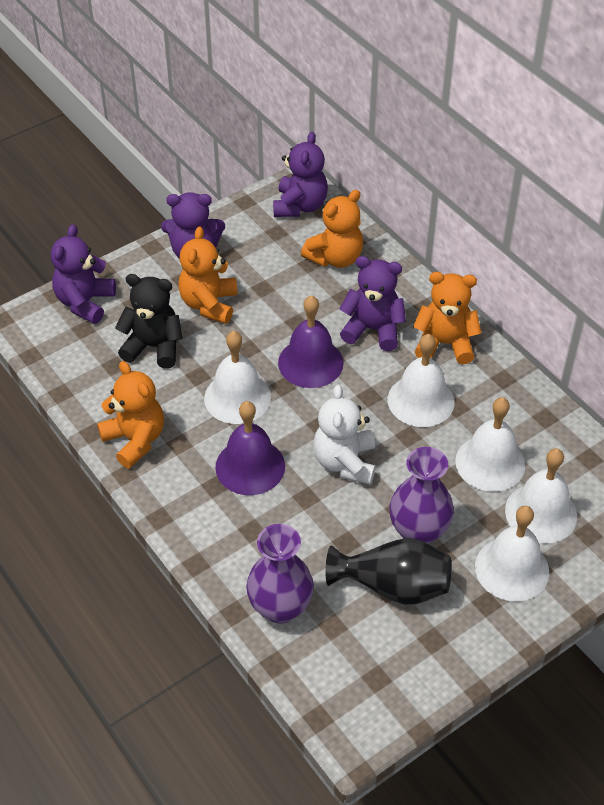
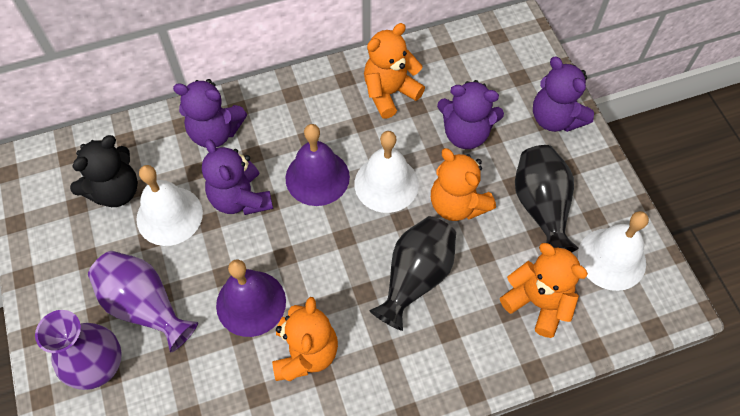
black vase: [325,538,451,605] = 1 -> [370,216,456,331] [515,145,578,253] = 2
white bell: [204,331,271,424] [388,334,455,427] [455,397,525,492] [475,506,549,601] [505,448,577,543] = 5 -> [136,165,203,246] [354,131,419,213] [578,211,649,291] = 3
white teddy bear: [313,385,375,485] = 1 -> none = 0

